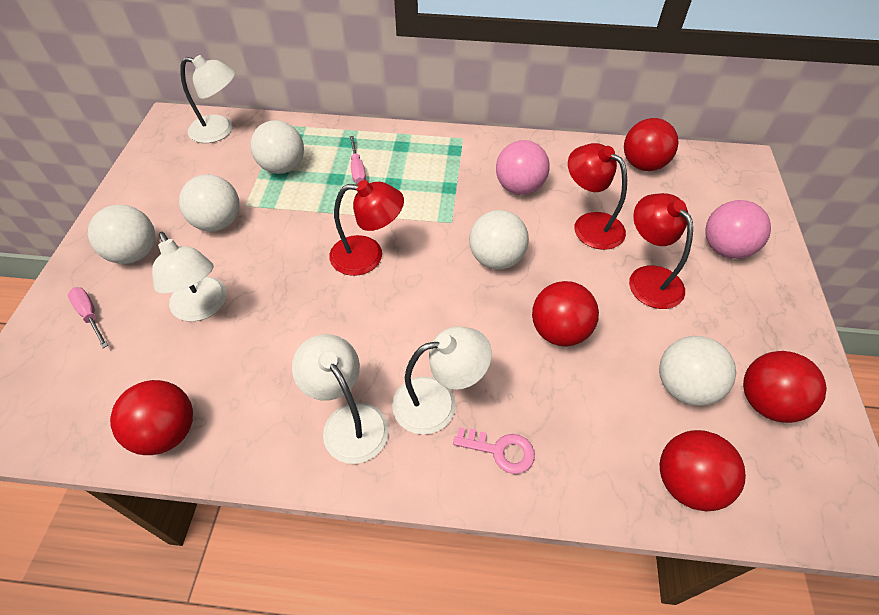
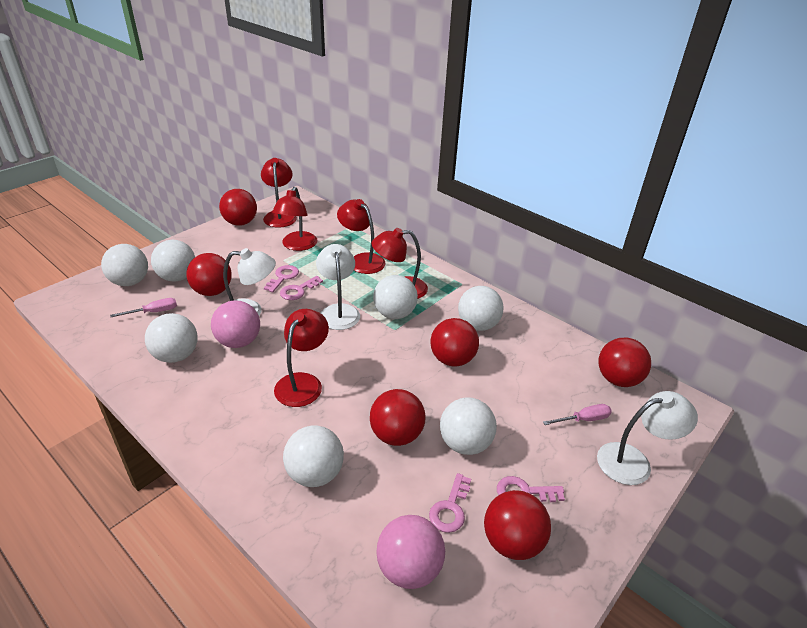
pink key: [453,427,535,474] = 1 -> [264,265,299,292] [280,276,323,300] [429,473,471,533] [497,476,565,502] = 4
red ball: [110,380,193,455] [532,281,599,346] [624,118,679,171] [660,430,746,512] [743,351,827,423] = 5 -> [186,253,232,296] [219,189,257,226] [370,389,426,446] [431,318,479,367] [484,490,551,560] [598,337,651,387] = 6
red lamp: [329,180,404,276] [568,143,627,250] [629,193,693,309] = 3 -> [261,158,297,228] [272,187,317,251] [274,309,329,407] [337,199,385,274] [372,228,428,299] = 5
white ball: [88,205,155,264] [179,174,240,232] [250,120,304,174] [469,210,529,270] [659,336,736,406] = 5 -> [101,244,148,286] [145,313,198,363] [151,240,195,282] [283,426,344,487] [373,275,418,319] [440,397,497,455] [458,286,504,331] = 7
white lamp: [152,232,227,322] [180,55,235,143] [292,334,389,464] [392,327,492,435] = 4 -> [223,248,276,316] [316,244,360,330] [597,391,698,485] = 3

